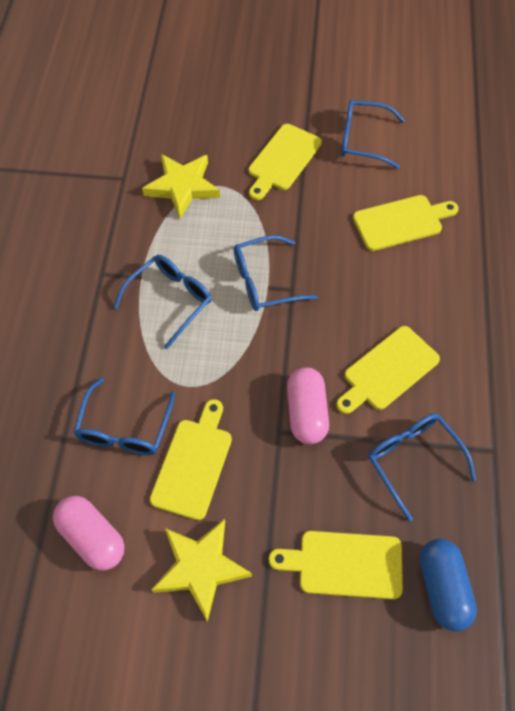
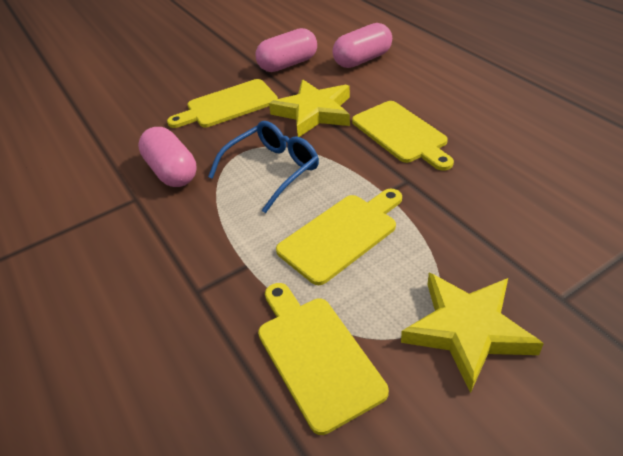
blue capsule: [420,539,477,631] = 1 -> none = 0
blue glasses: [73,378,175,455] [114,255,211,349] [234,235,318,311] [341,100,405,169] [368,413,476,521] = 5 -> [208,121,319,213] = 1
pink capsule: [53,496,124,570] [287,367,329,444] = 2 -> [138,127,197,187] [256,28,317,72] [332,23,392,68] = 3
yellow cutting board: [150,399,232,520] [248,124,322,200] [268,531,403,599] [336,326,440,414] [353,195,459,251] = 5 -> [167,79,278,128] [258,283,389,435] [276,189,402,285] [352,101,454,171] = 4

